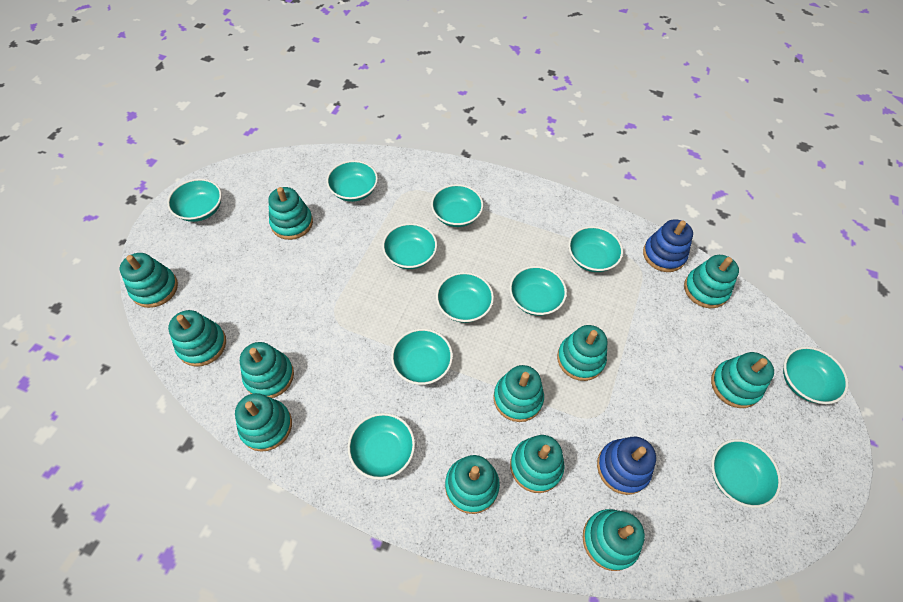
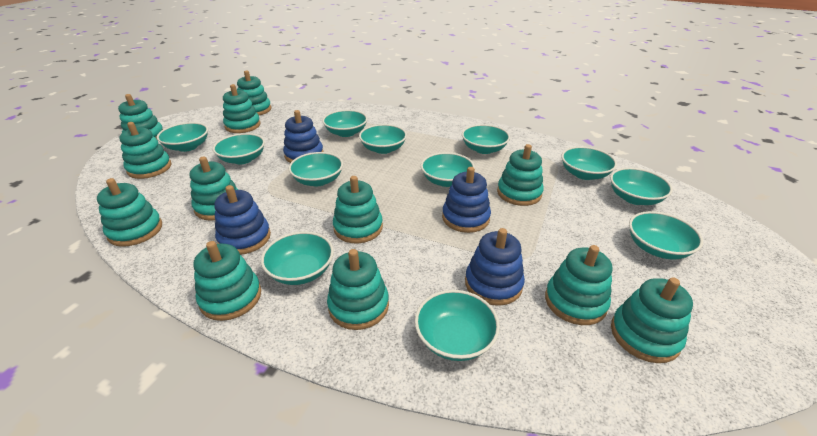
blue stacking toy: [597,437,656,495] [643,219,693,272] = 2 -> [214,185,271,255] [283,110,323,163] [442,167,491,233] [465,228,525,306] = 4
turquoise bowl: [167,179,222,222] [326,160,378,202] [348,413,415,480] [382,223,437,269] [391,328,453,385] [431,184,483,227] [436,272,494,323] [509,266,567,316] [568,226,623,272] [711,439,781,508] [783,346,849,404] = 11 -> [157,122,208,152] [213,133,265,164] [261,231,334,285] [289,152,343,186] [322,110,368,137] [359,124,407,154] [415,290,500,361] [421,152,475,187] [462,124,510,154] [561,146,617,180] [610,168,673,205] [629,211,703,260] = 12

